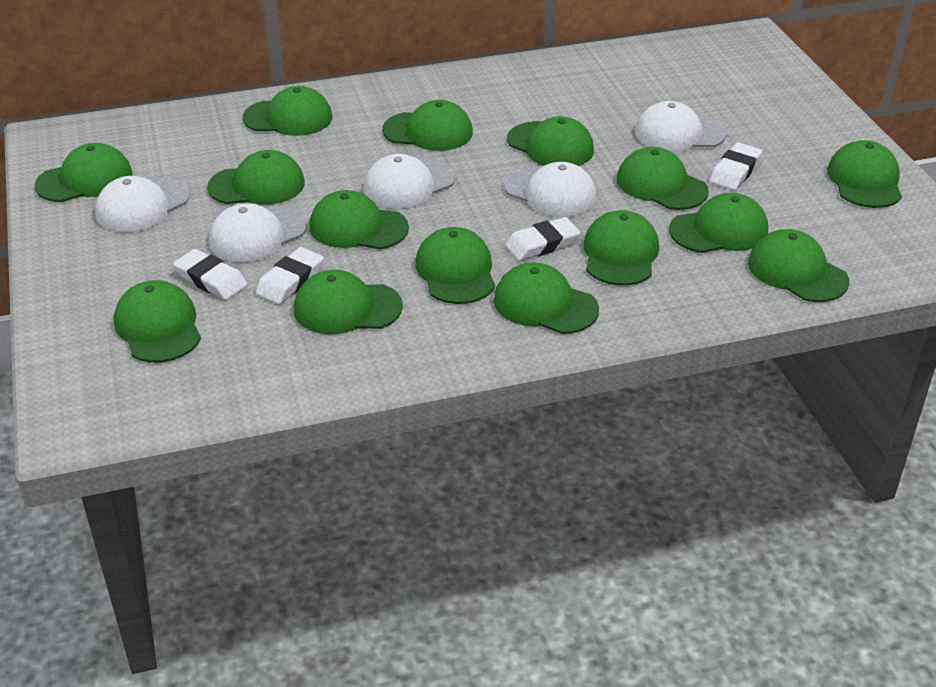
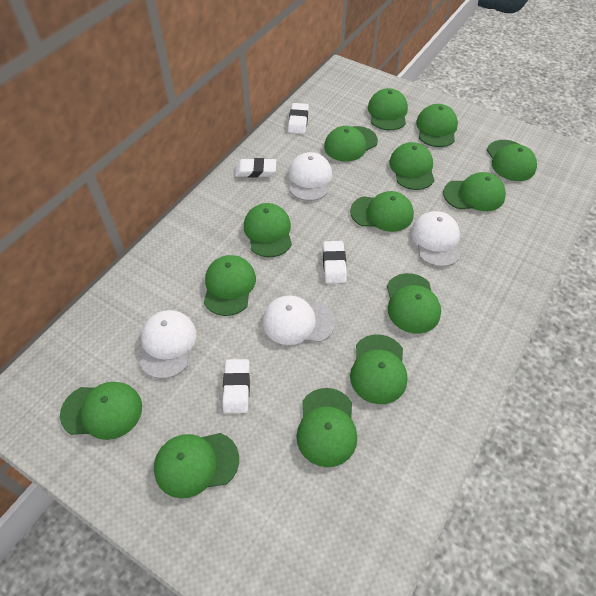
green cap: [34,143,133,202] [114,280,201,362] [207,150,305,205] [243,86,332,136] [294,270,403,334] [309,190,409,250] [382,100,473,151] [415,227,495,304] [494,262,599,334] [507,116,594,166] [583,210,659,285] [617,147,709,210] [669,193,768,253] [748,229,849,302] [827,140,902,208] = 15 -> [60,382,142,440] [154,433,239,498] [204,255,256,316] [244,203,292,257] [296,388,357,467] [324,126,378,162] [350,191,414,232] [350,334,408,404] [368,88,408,130] [387,273,441,334] [389,142,435,190] [416,104,458,147] [443,172,506,211] [487,140,537,181] = 14
white cap: [95,176,190,233] [209,203,307,262] [364,154,455,209] [504,162,597,217] [635,101,727,152] = 5 -> [140,310,196,379] [263,296,335,345] [288,152,332,201] [411,211,461,267] = 4

